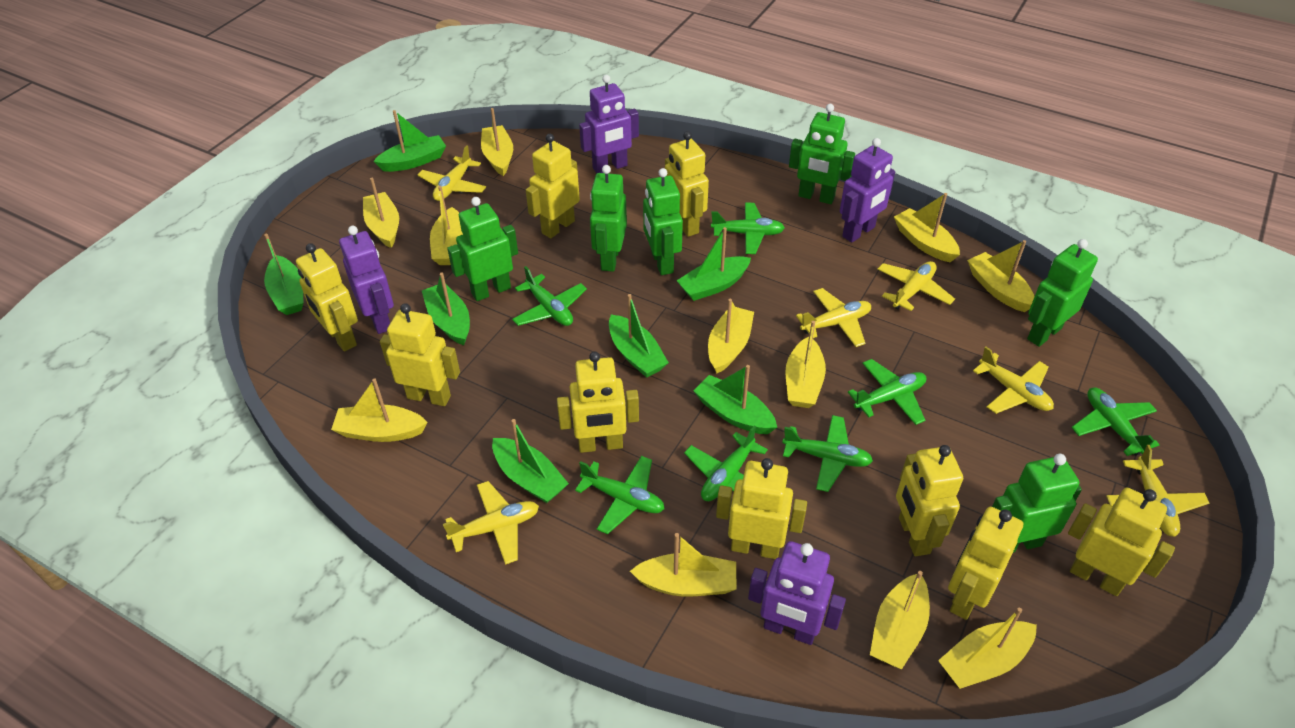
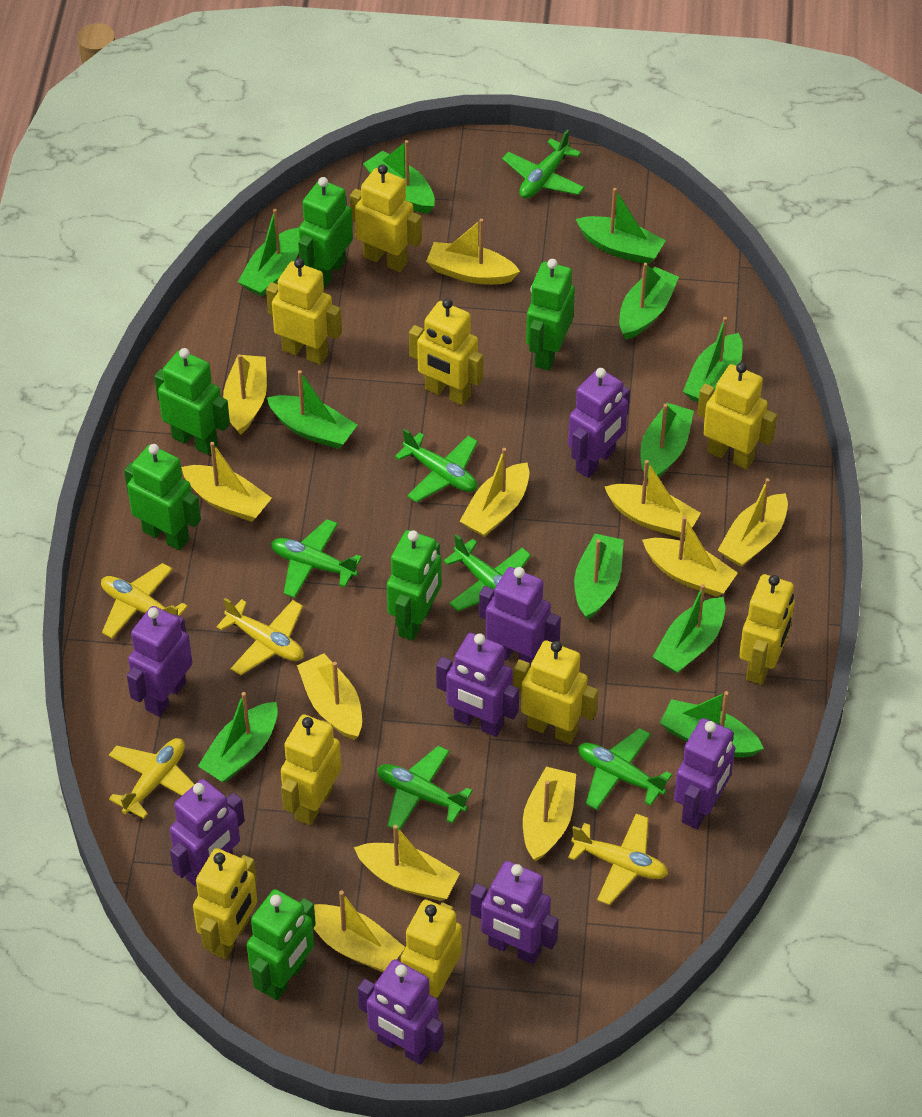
green boat: [264,234,304,315] [373,110,446,172] [422,273,470,345] [492,419,569,503] [609,294,669,378] [677,227,751,301] [693,365,777,434] = 7 -> [198,692,278,783] [238,209,299,297] [267,370,357,449] [363,140,435,214] [574,534,624,620] [576,188,666,265] [619,263,679,340] [640,403,694,479] [653,584,725,674] [660,691,764,758] [683,317,743,403] = 11
green plane: [512,266,587,326] [575,456,665,534] [684,426,768,501] [711,202,785,254] [782,415,873,492] [848,359,926,425] [1071,387,1159,456] = 7 -> [271,519,362,598] [377,746,473,831] [395,429,478,502] [443,534,531,611] [502,130,585,199] [578,728,672,810] = 6
purple robot: [339,226,394,334] [579,75,639,173] [748,541,846,645] [840,138,895,242] = 4 -> [127,606,192,717] [170,779,245,888] [358,959,444,1065] [436,633,519,737] [470,861,559,964] [479,567,561,667] [568,368,630,478] [674,718,735,829] = 8
yellow plane: [418,145,486,201] [443,481,539,565] [796,288,871,347] [877,261,955,311] [973,347,1054,414] [1106,445,1209,537] = 6 -> [101,563,188,639] [109,738,195,819] [216,598,304,675] [568,814,668,905] = 4

